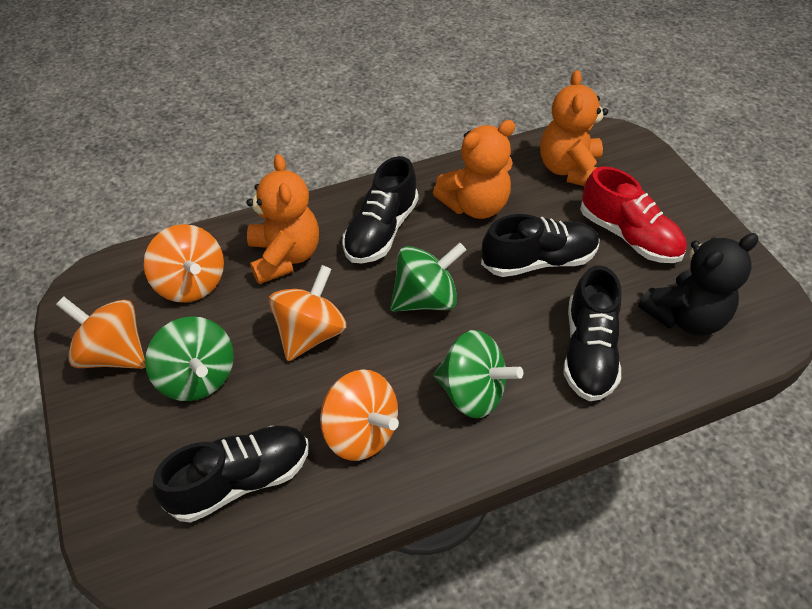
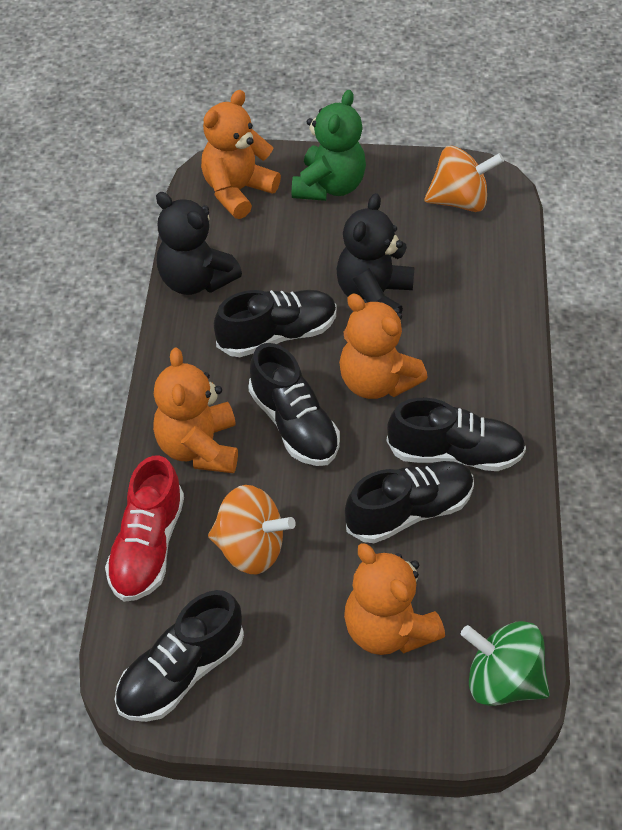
black shoe: [153,426,309,522] [342,156,418,264] [481,214,599,277] [563,265,622,401] = 4 -> [115,590,244,722] [214,290,337,357] [249,343,340,466] [345,461,474,543] [387,398,526,471] = 5
black teddy bear: [638,233,758,336] = 1 -> [156,192,242,295] [336,193,414,314] = 2
green spinning top: [145,316,234,401] [390,242,466,312] [433,330,523,418] = 3 -> [461,621,550,706] = 1
green teddy bear: none = 0 -> [292,90,366,201] = 1
orange spinning top: [56,297,146,369] [144,224,224,303] [269,265,346,361] [320,369,399,461] = 4 -> [208,485,296,574] [424,146,504,212] = 2
orange teddy bear: [247,154,319,284] [433,120,515,219] [540,70,608,186] = 3 -> [153,347,238,473] [201,90,281,219] [339,294,428,399] [344,543,445,655] = 4

